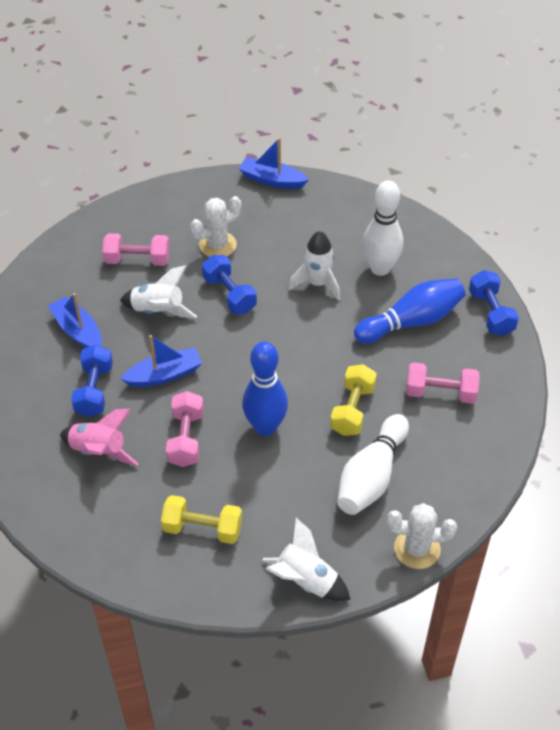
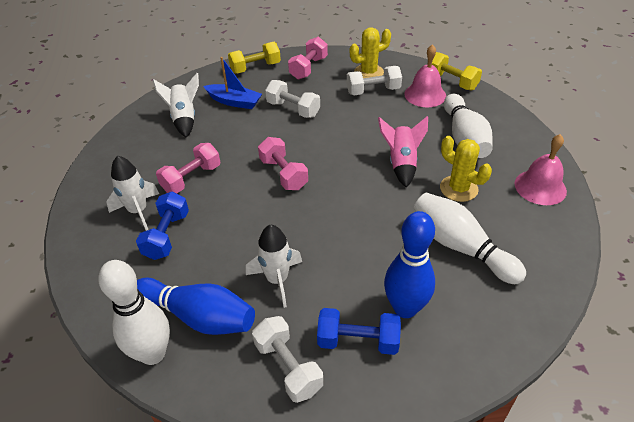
blue boat: [48,293,102,348] [121,335,202,387] [239,138,309,189] = 3 -> [204,57,262,109] = 1
blue dumbbell: [71,345,113,417] [202,255,257,314] [469,270,519,336] = 3 -> [136,192,189,260] [317,308,401,355] = 2
pink bell: none = 0 -> [404,44,446,107] [514,134,567,205] = 2
white bowling pin: [337,414,409,515] [362,180,403,276] = 2 -> [98,260,170,365] [414,193,526,284] [444,94,493,158] = 3
white cactus: [191,196,241,257] [387,503,457,569] = 2 -> none = 0
white dumbbell: none = 0 -> [252,316,323,403] [265,80,320,118] [347,66,402,95] = 3
yellow cactus: none = 0 -> [350,27,391,78] [440,136,492,202] = 2

